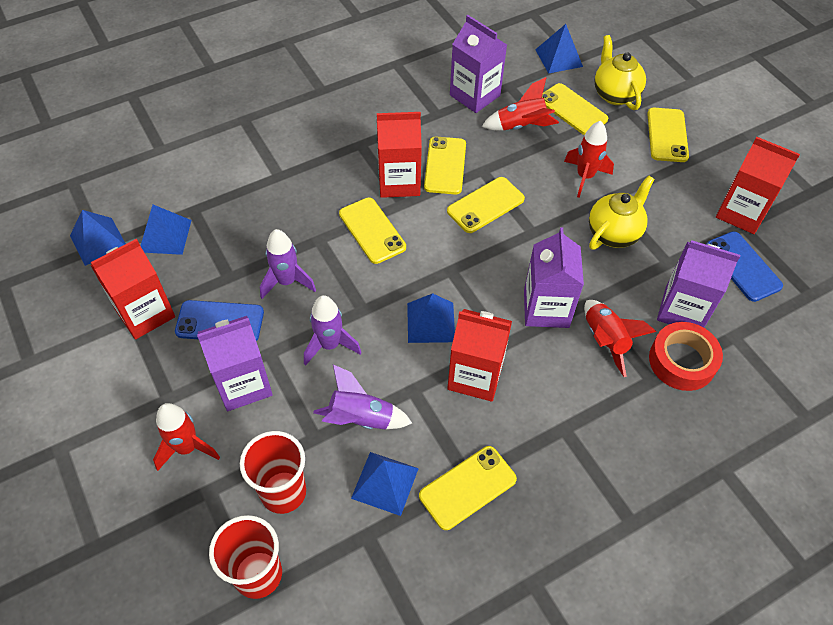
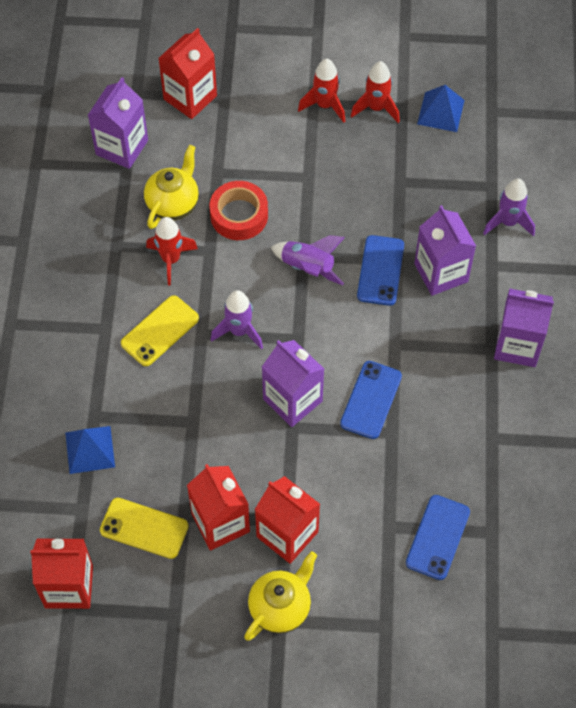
blue phone: [175,300,264,341] [706,231,783,302] = 2 -> [340,361,402,439] [357,235,404,306] [406,495,470,580] = 3
blue pyramid: [70,210,126,266] [141,205,192,255] [351,452,419,516] [407,293,455,343] [535,24,583,74] = 5 -> [65,426,115,474] [417,85,465,132] = 2
red cup: [209,515,282,599] [240,431,306,514] = 2 -> none = 0
red rocket: [153,403,220,471] [482,77,559,131] [564,121,614,198] [584,300,656,377] = 4 -> [146,217,198,286] [298,59,345,123] [351,61,400,123] = 3
yellow phone: [339,197,406,264] [419,446,517,530] [424,137,466,195] [447,177,525,233] [542,83,608,135] [647,108,689,162] = 6 -> [100,498,189,559] [121,295,199,366] = 2

